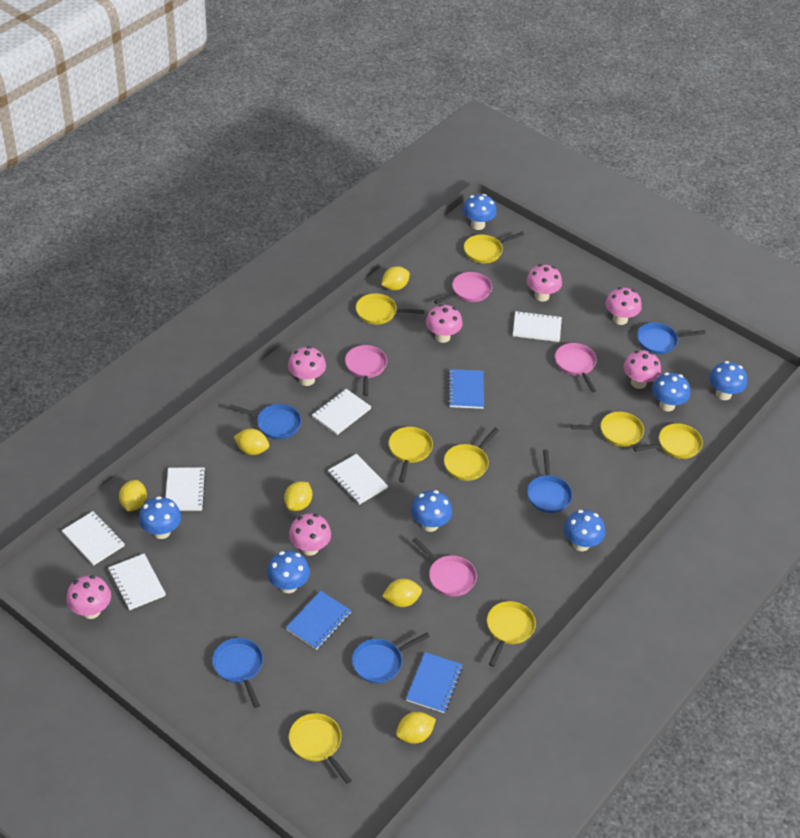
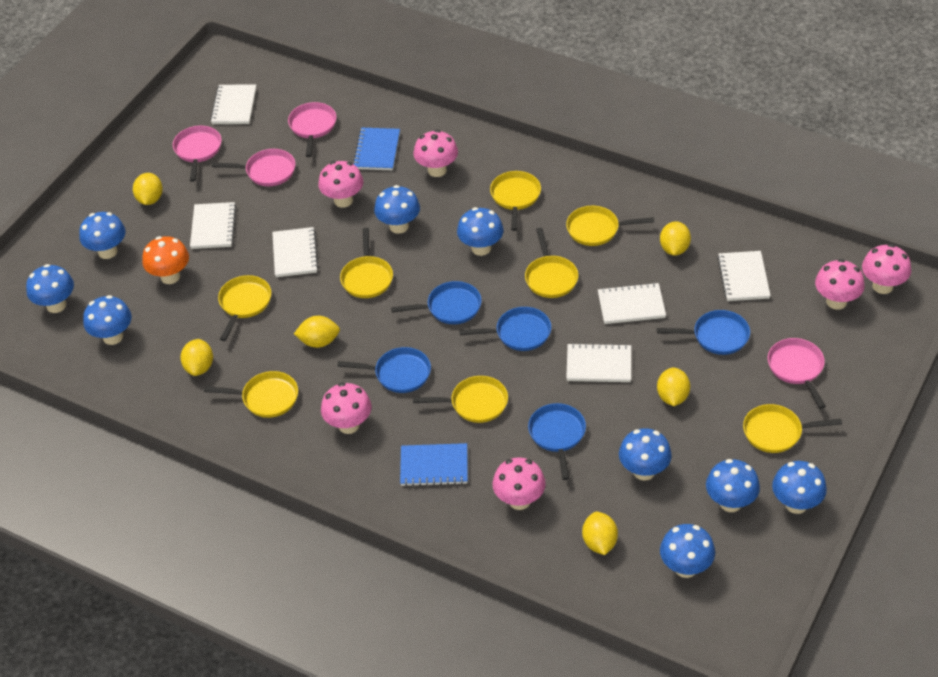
blue mushroom: [139,496,181,539] [267,551,310,593] [411,490,452,532] [463,194,497,230] [564,510,605,551] [652,373,690,411] [709,361,747,400] = 7 -> [26,264,74,313] [79,212,125,259] [83,295,132,345] [374,185,420,234] [457,207,504,256] [619,428,672,481] [660,524,715,578] [706,459,760,512] [772,461,827,514] = 9
blue notebook: [286,591,351,650] [406,652,463,713] [448,369,484,409] = 3 -> [353,128,400,170] [400,443,468,487] = 2
orange mushroom: none = 0 -> [142,236,189,284] = 1
pink mushroom: [66,575,111,619] [288,346,326,386] [289,513,331,556] [426,304,463,343] [527,264,562,302] [605,287,642,325] [623,350,661,389] = 7 -> [318,161,364,208] [321,383,372,434] [414,130,458,177] [492,457,546,510] [815,259,865,310] [862,244,911,294] = 6

